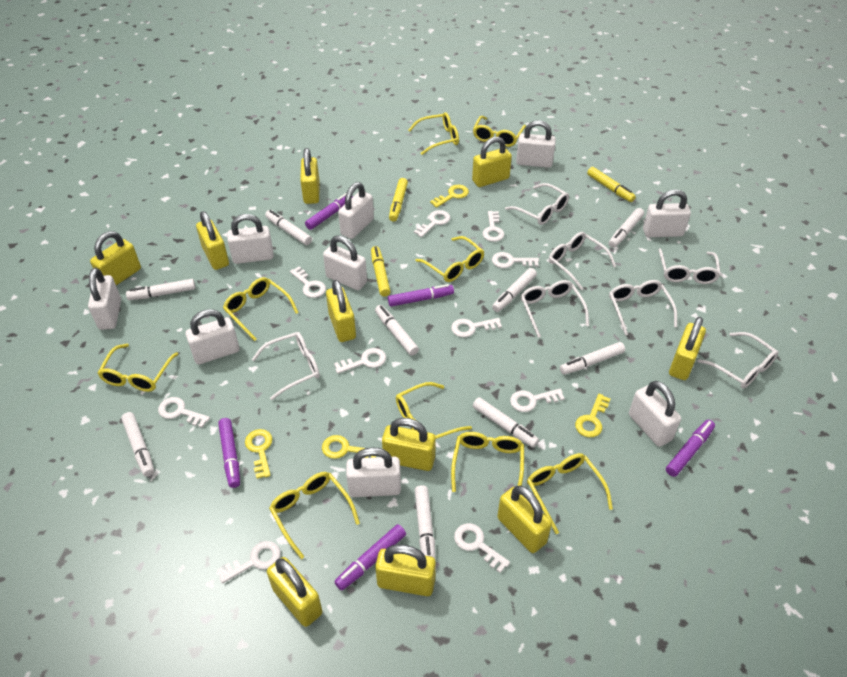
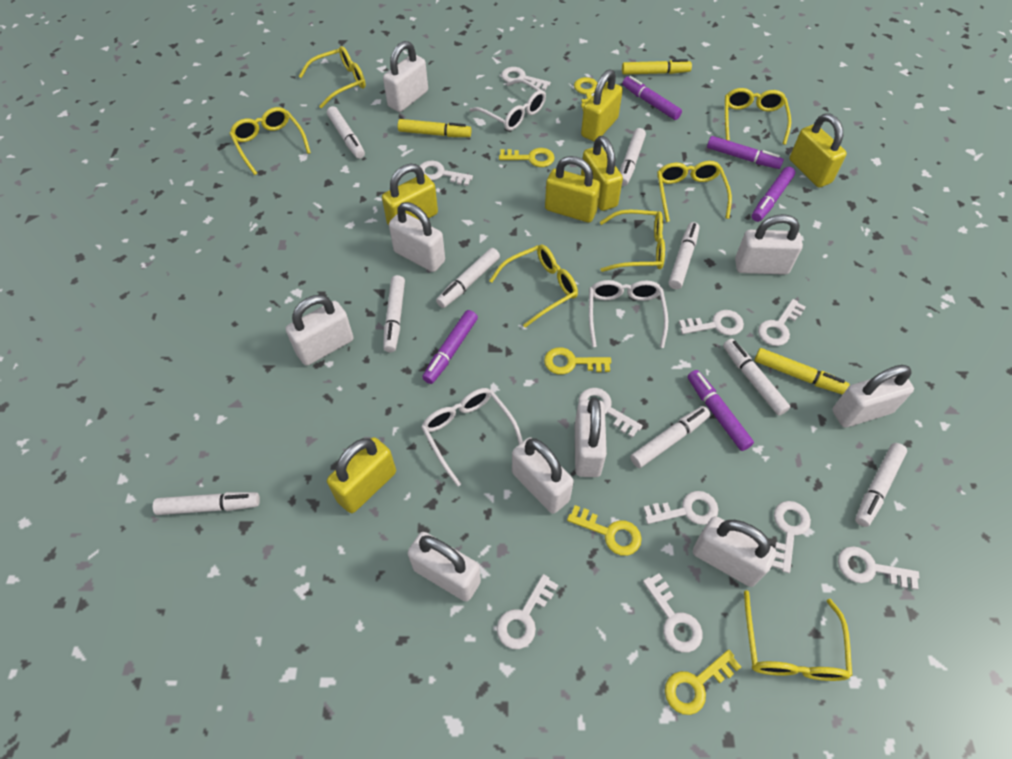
white glasses: [252,332,320,400] [505,183,569,225] [521,280,589,338] [549,232,616,290] [609,280,677,335] [658,248,721,284] [697,332,778,388] = 7 -> [421,388,523,487] [469,79,546,131] [589,280,668,348] = 3
yellow glasses: [98,344,178,392] [223,277,299,341] [269,472,360,559] [396,382,472,439] [408,112,459,155] [416,236,484,282] [451,432,524,492] [473,116,526,147] [527,453,613,534] = 9 -> [229,107,311,175] [299,46,366,108] [489,245,578,328] [600,209,665,272] [657,161,732,222] [725,88,791,145] [744,590,852,681] = 7
yellow key: [245,429,272,479] [322,435,376,459] [430,185,469,208] [575,394,610,438] = 4 -> [499,148,555,167] [544,347,611,375] [567,505,642,556] [574,77,597,110] [665,650,741,715] = 5
yellow padlock: [90,231,141,285] [196,211,229,270] [267,557,322,627] [300,148,319,204] [326,280,356,342] [375,544,436,596] [382,418,436,471] [472,137,512,187] [497,486,552,553] [669,317,706,380] = 10 -> [327,437,396,513] [382,164,438,225] [545,156,601,222] [581,69,623,142] [581,136,623,211] [790,113,847,187] = 6

